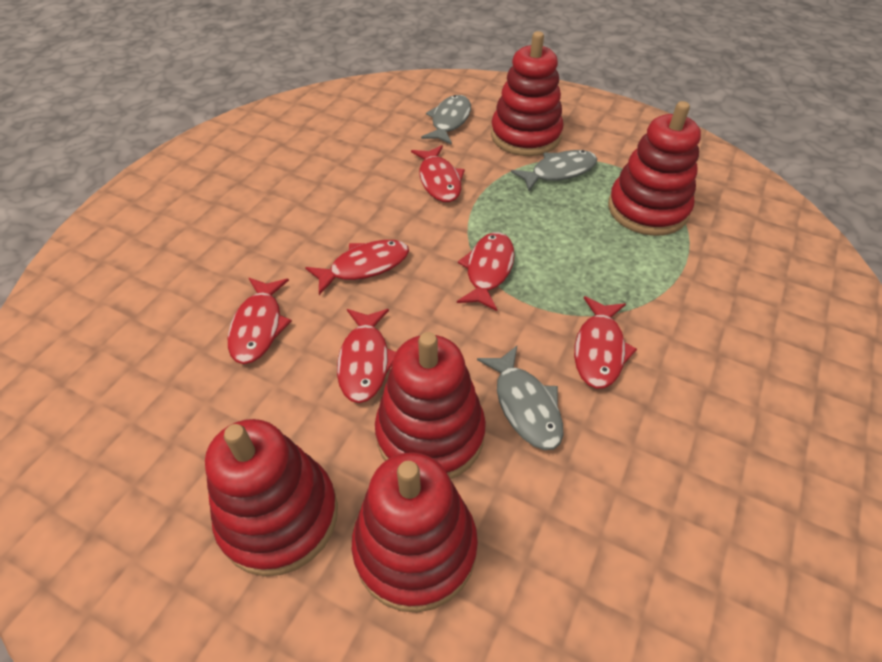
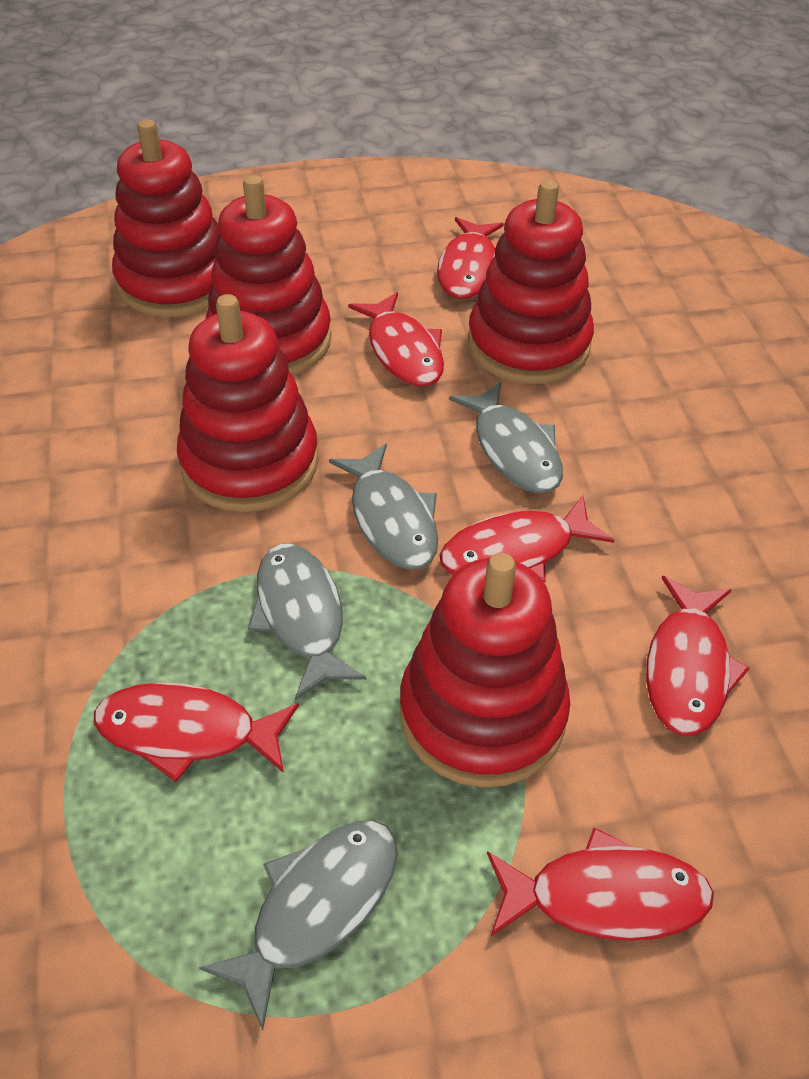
grey fish: [421,95,471,145] [477,346,563,450] [511,150,597,191] = 3 -> [199,820,397,1030] [248,544,366,700] [329,443,438,570] [449,381,563,493] = 4

